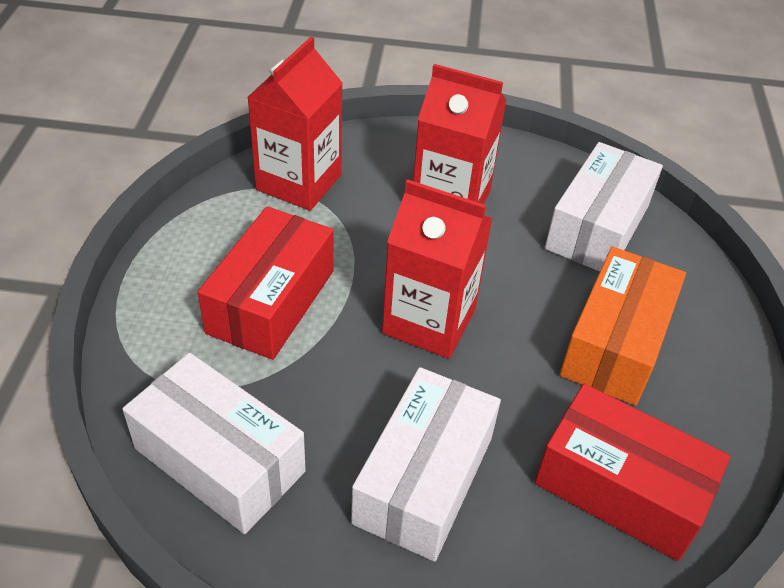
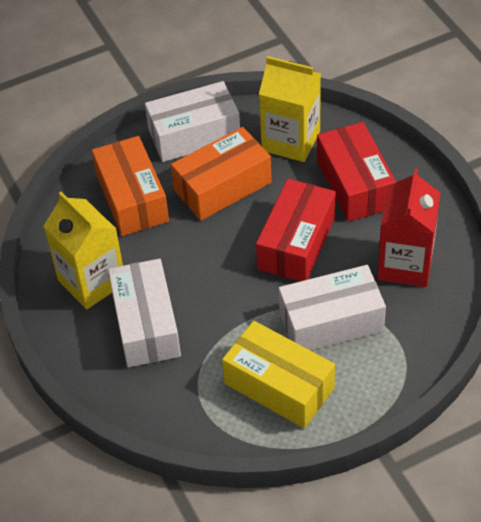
orange box: [559,247,686,406] = 1 -> [92,136,169,236] [171,127,272,221] = 2
red carton: [247,37,343,211] [382,179,493,359] [413,64,507,204] = 3 -> [377,169,440,287] = 1
yellow box: none = 0 -> [222,321,335,428] = 1
yellow carton: none = 0 -> [44,192,123,309] [259,56,321,162] = 2

